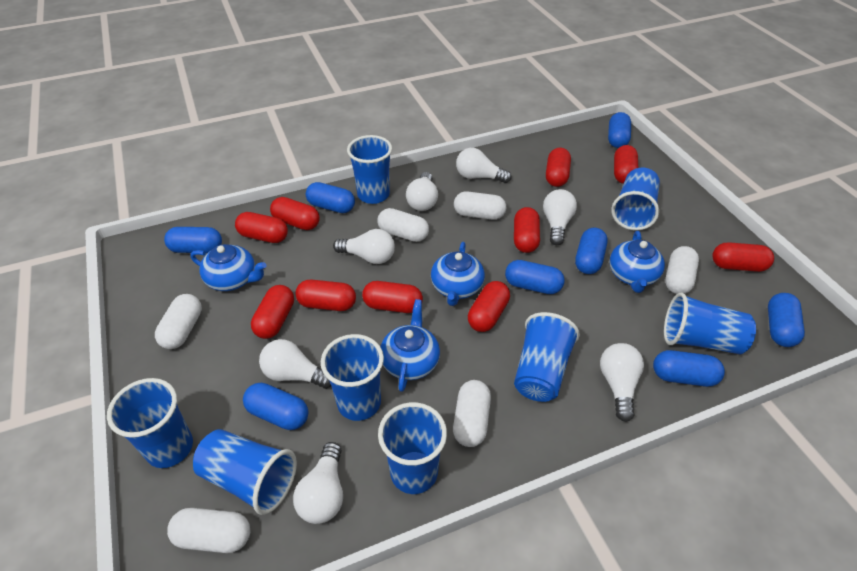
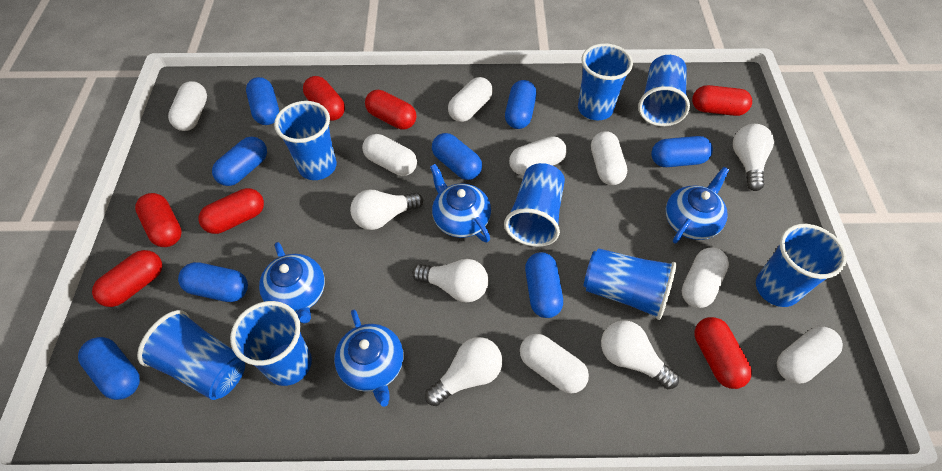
red capsule: [235,212,288,243] [251,285,294,339] [270,197,320,230] [295,280,356,311] [362,281,423,313] [468,281,510,332] [514,207,540,253] [546,148,571,187] [614,145,638,184] [712,242,774,272] = 10 -> [92,250,162,307] [135,193,182,247] [198,188,264,234] [303,76,345,121] [365,90,417,130] [692,85,752,116] [694,317,752,389] = 7
white capsule: [155,294,202,349] [167,508,250,553] [378,208,429,242] [453,380,491,447] [454,191,506,220] [665,246,699,294] = 6 -> [168,81,207,131] [362,134,417,176] [448,77,493,122] [509,136,567,175] [520,334,589,394] [591,131,627,185] [682,248,729,308] [777,326,843,384] = 8
white light bulb: [259,339,331,389] [293,442,343,524] [333,229,395,264] [406,172,438,211] [456,148,512,183] [543,189,577,245] [600,343,644,422] = 7 -> [350,190,423,230] [412,259,488,303] [425,337,502,406] [601,320,679,389] [733,124,774,191] = 5

